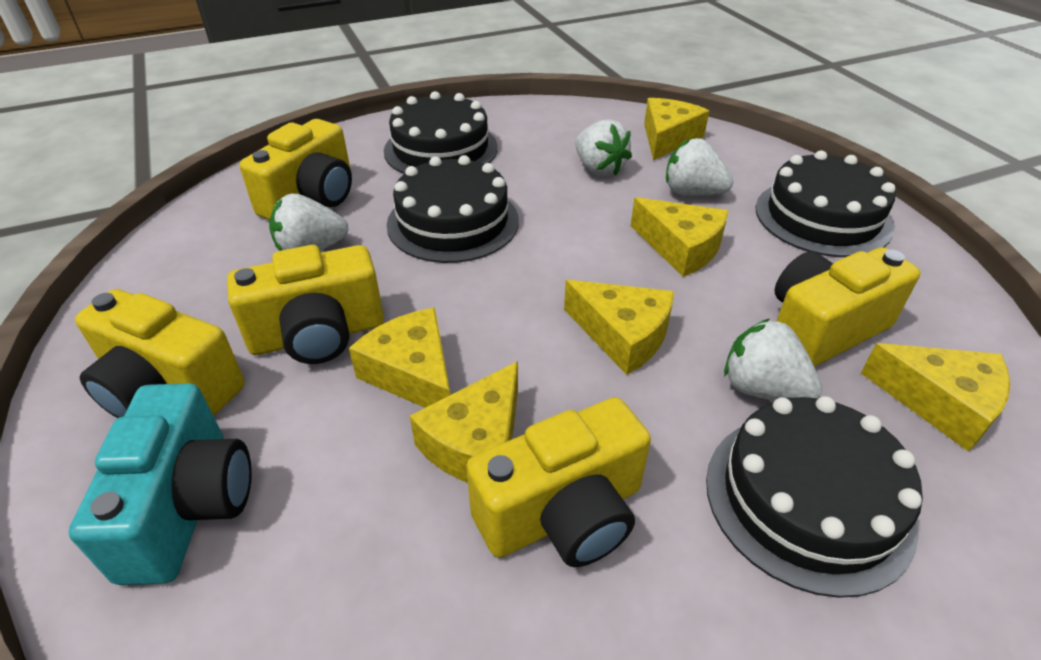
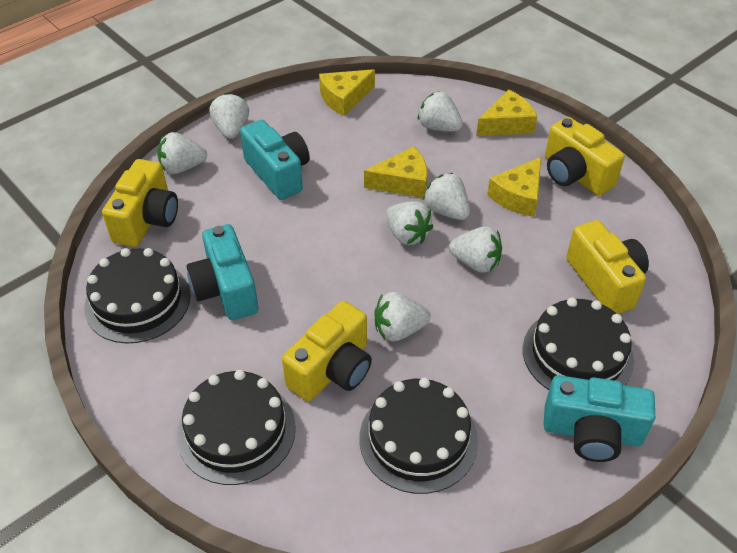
turquoise camera: [68,383,252,585] = 1 -> [186,224,258,320] [240,120,310,200] [544,375,655,462] = 3
white strawberry: [269,193,349,251] [575,119,632,176] [666,138,733,196] [724,319,822,401] = 4 -> [157,132,207,174] [209,93,249,139] [374,292,431,341] [386,201,433,245] [418,91,463,132] [423,173,470,220] [449,227,502,273] = 7
yellow camera: [75,289,245,418] [227,245,384,364] [239,119,352,220] [466,397,651,567] [775,247,920,367] = 5 -> [102,159,178,247] [282,301,372,401] [545,117,625,196] [566,220,649,314] = 4
yellow cheese: [349,308,450,408] [410,361,518,483] [564,280,674,375] [631,197,729,277] [644,98,709,160] [861,343,1010,451] = 6 -> [319,69,375,116] [364,146,427,198] [476,89,537,136] [487,157,541,217] = 4

